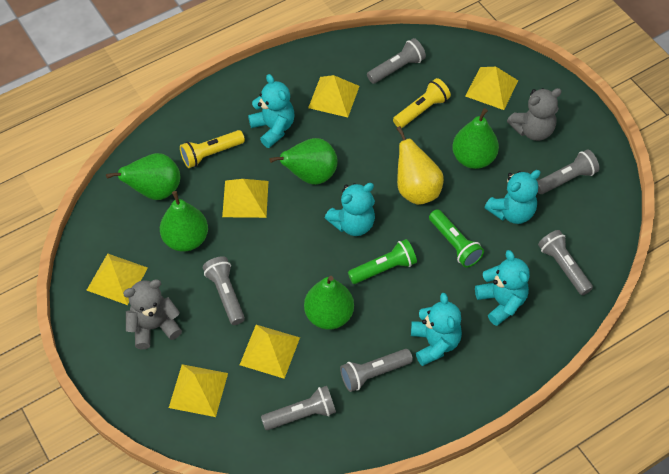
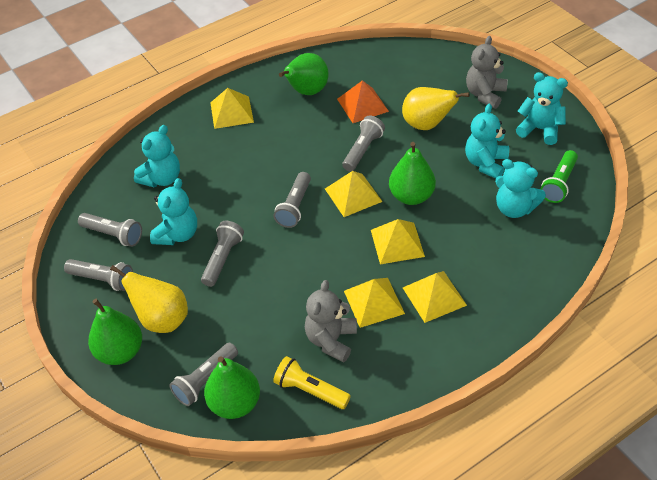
green flashlight: [348,239,417,284] [429,209,484,268] = 2 -> [541,150,578,203] = 1
green pear: [106,153,180,200] [160,191,208,252] [269,138,338,185] [304,276,354,330] [452,108,499,169] = 5 -> [88,299,142,365] [204,356,260,419] [279,53,329,95] [389,142,436,205] = 4
orange pyramid: none = 0 -> [337,80,389,123] = 1
yellow flashlight: [180,130,245,168] [393,78,451,128] = 2 -> [273,356,351,409] = 1
yellow pear: [396,126,444,205] = 1 -> [110,265,188,333] [402,87,470,130] = 2
yellow pyramid: [87,254,148,305] [169,364,228,417] [222,179,268,218] [240,325,300,379] [308,75,359,117] [466,67,518,110] = 6 -> [210,88,254,129] [325,171,383,217] [344,278,405,328] [371,219,425,264] [403,271,467,323] = 5

